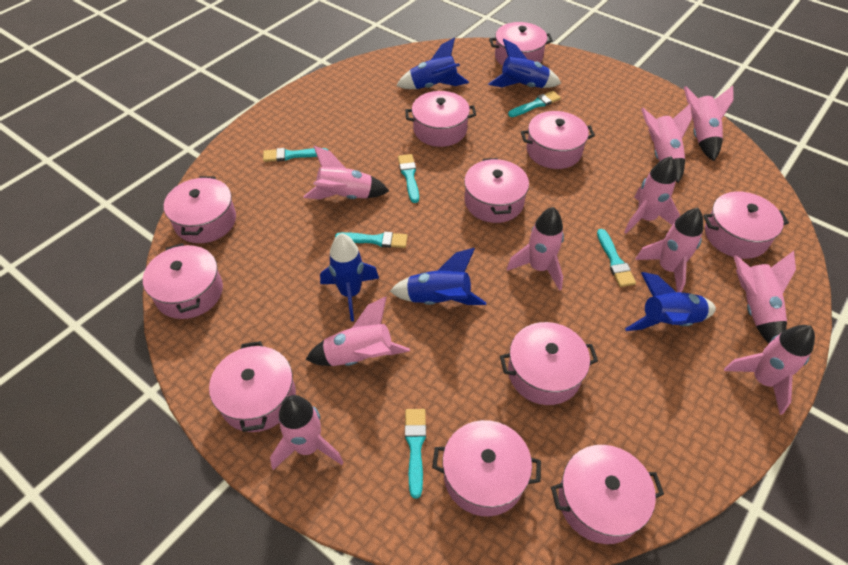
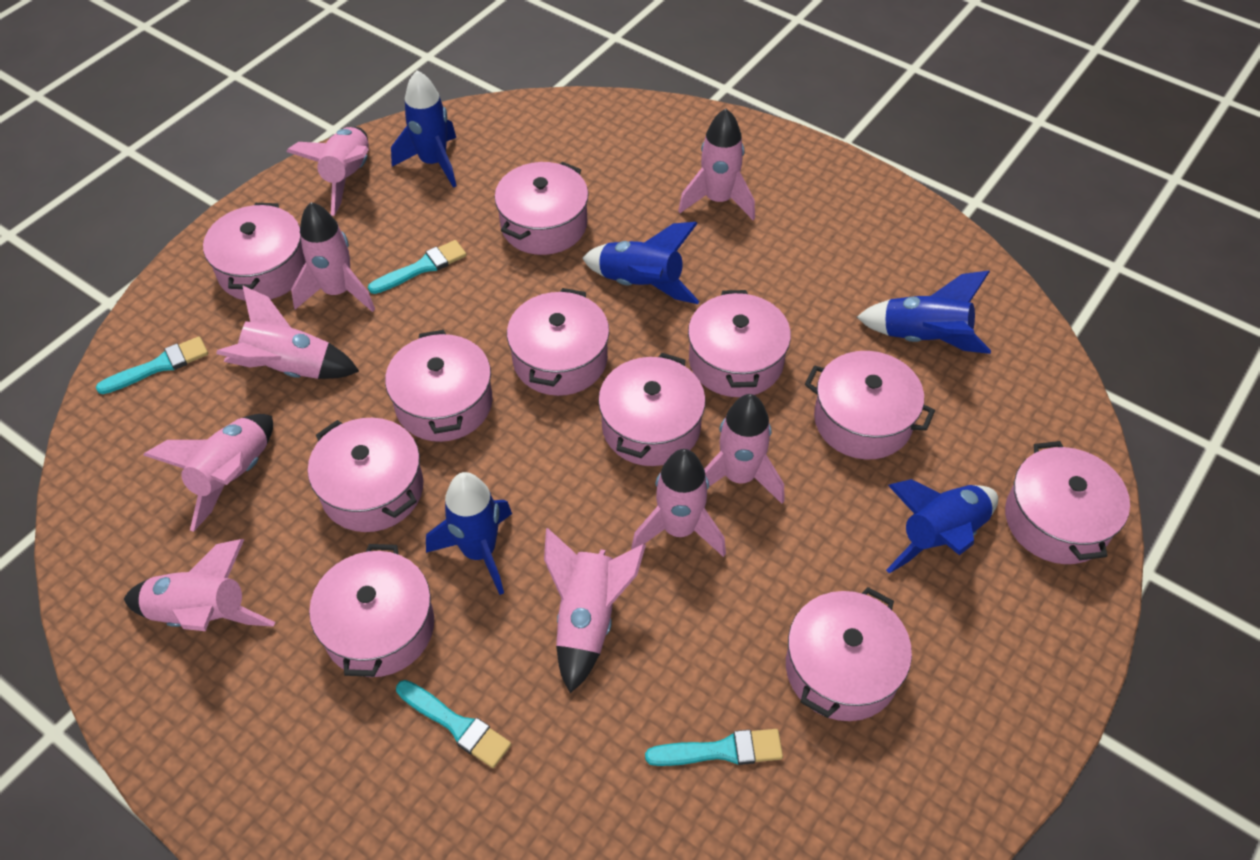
pink rocket: [270,395,344,470] [304,146,389,199] [305,296,410,366] [507,207,564,291] [624,156,680,234] [635,208,703,292] [641,104,692,183] [684,86,733,161] [724,325,815,415] [733,251,796,343] = 10 -> [124,539,275,631] [143,414,273,532] [216,285,359,379] [286,127,369,216] [291,202,375,312] [544,528,646,693] [631,449,726,557] [678,109,755,220] [704,394,784,504] = 9
turquoise brush: [263,148,328,162] [335,232,408,248] [398,154,419,203] [405,409,426,499] [508,91,561,117] [597,229,636,287] = 6 -> [96,336,208,394] [368,240,467,294] [396,680,511,768] [645,729,783,766] = 4

